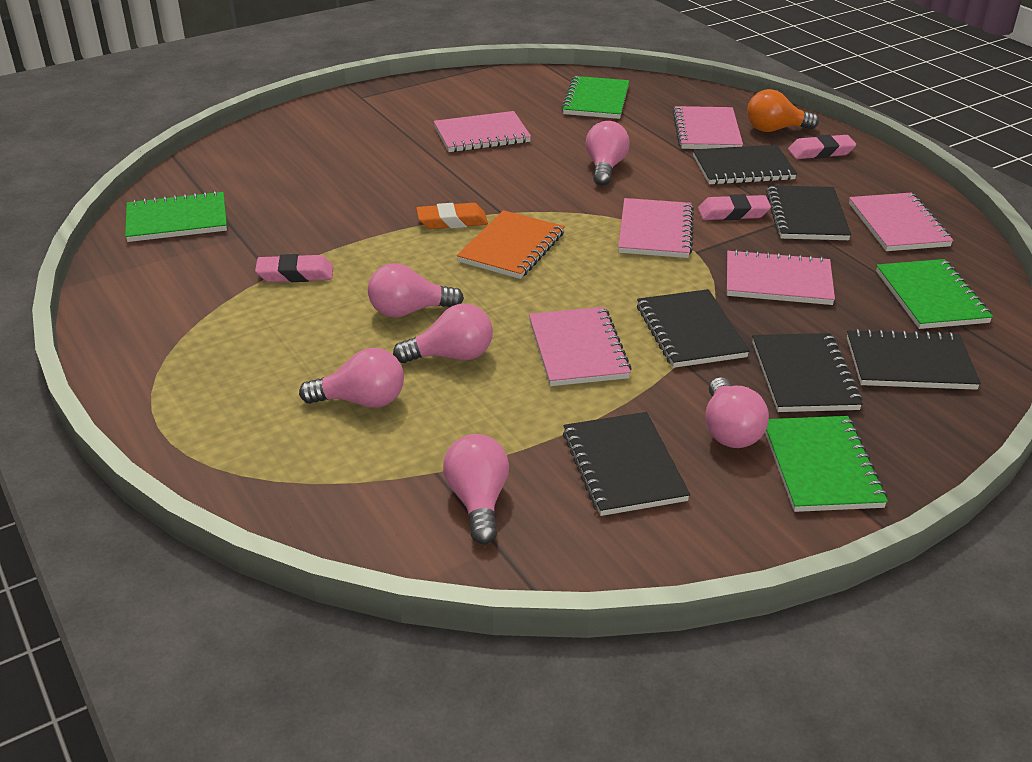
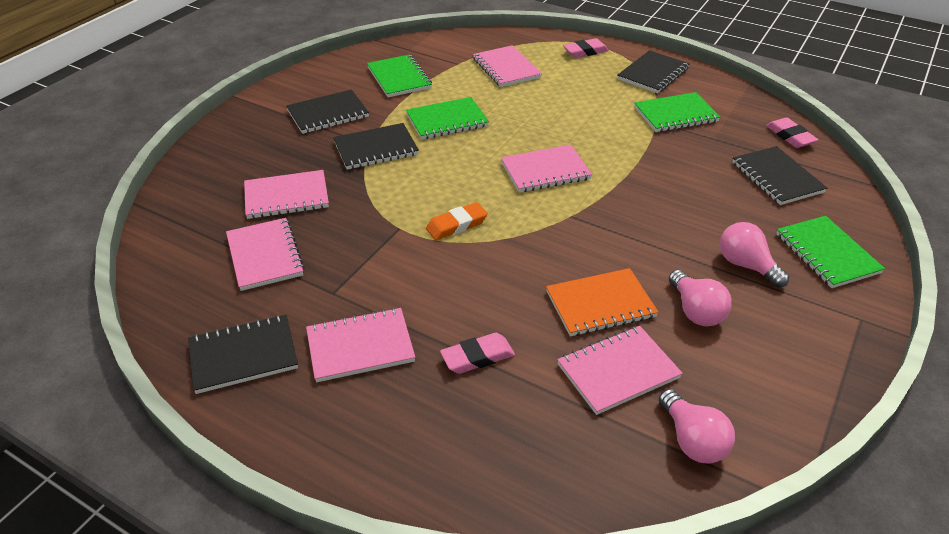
black notebook: [563,412,690,516] [637,289,750,368] [693,145,797,185] [752,333,863,412] [766,185,851,240] [847,329,981,390] = 6 -> [188,315,298,394] [286,89,369,134] [333,123,419,170] [617,50,689,93] [732,146,827,205] = 5
orange light bulb: [747,89,819,132] = 1 -> none = 0
pink light bulb: [299,348,404,408] [368,263,464,318] [393,304,493,363] [443,434,509,545] [585,121,630,186] [705,377,769,448] = 6 -> [659,389,735,464] [669,270,732,326] [720,222,789,288] = 3

